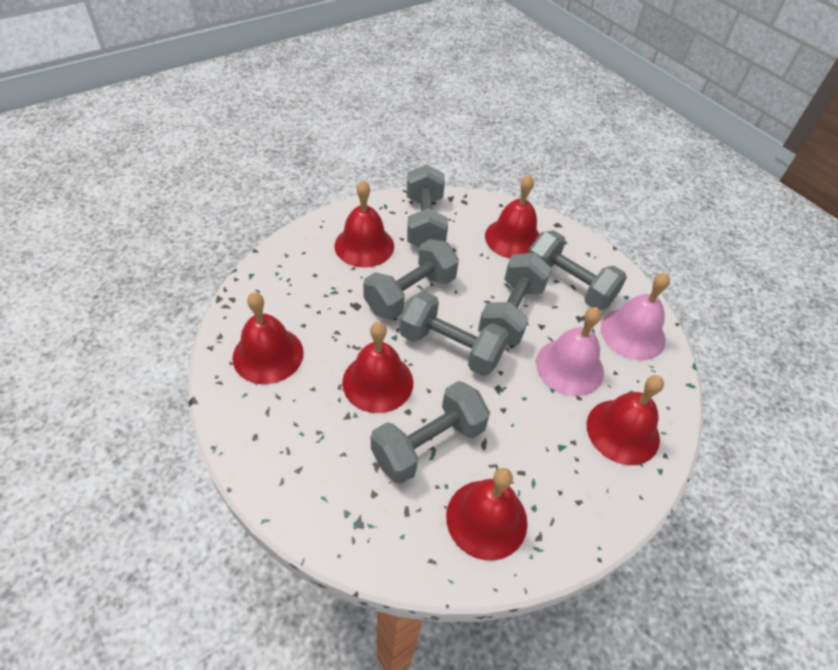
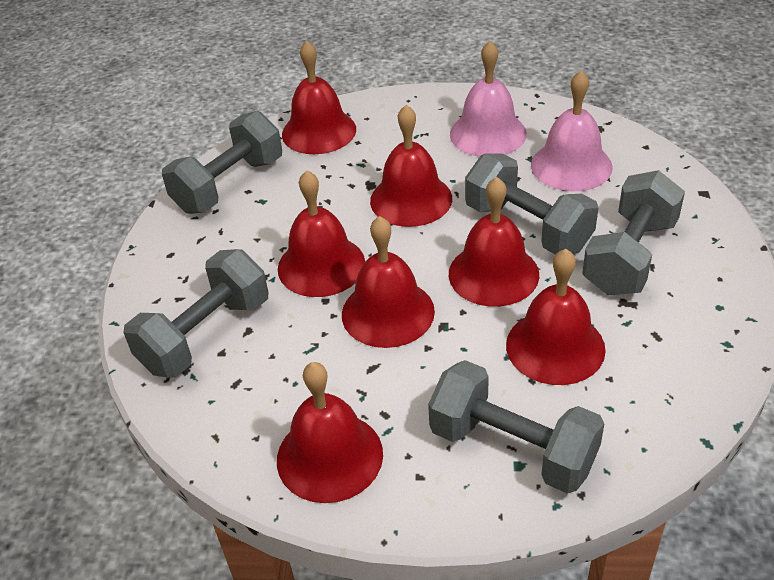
grey dumbbell: [363,239,459,320] [371,381,490,484] [399,291,509,376] [407,164,448,247] [478,253,552,345] [528,230,627,310] = 6 -> [123,249,268,378] [162,111,282,214] [428,360,605,494] [465,153,598,255] [582,170,685,295] = 5
red bell: [232,292,304,384] [334,180,394,267] [342,322,413,413] [446,468,528,560] [485,174,540,259] [587,375,664,465] = 6 -> [277,362,383,503] [278,170,365,297] [282,40,356,154] [342,216,435,348] [370,105,452,227] [449,177,539,307] [506,249,606,385] = 7

